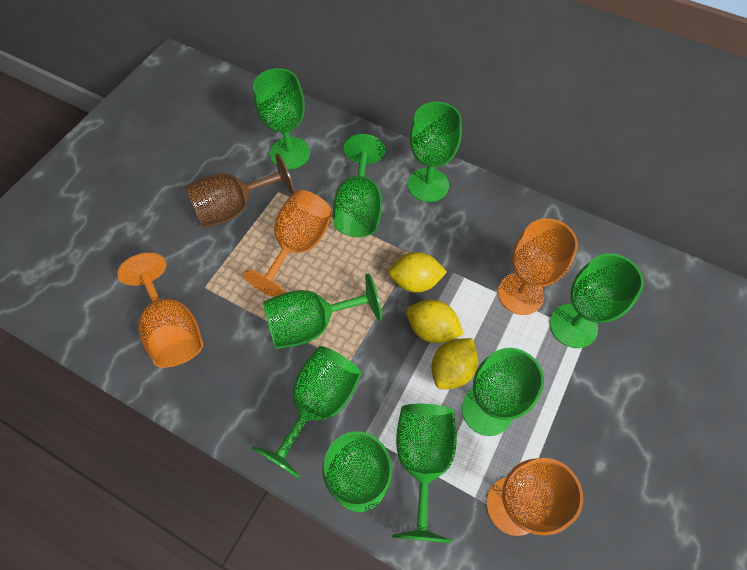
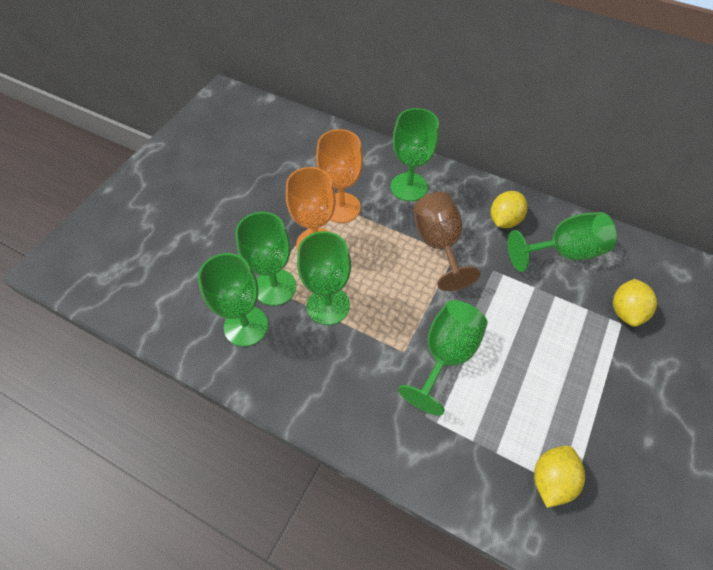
green goblet: [252,346,362,478] [253,68,310,169] [263,273,382,349] [322,431,392,512] [333,134,385,237] [392,404,457,543] [408,102,462,202] [462,348,544,436] [550,253,644,348] = 9 -> [198,253,268,347] [235,212,296,306] [297,231,351,325] [391,108,439,201] [398,300,487,416] [508,212,617,272] = 6
orange goblet: [117,253,203,368] [243,190,333,297] [486,458,583,536] [498,218,578,315] = 4 -> [286,167,336,251] [316,129,363,223] = 2

